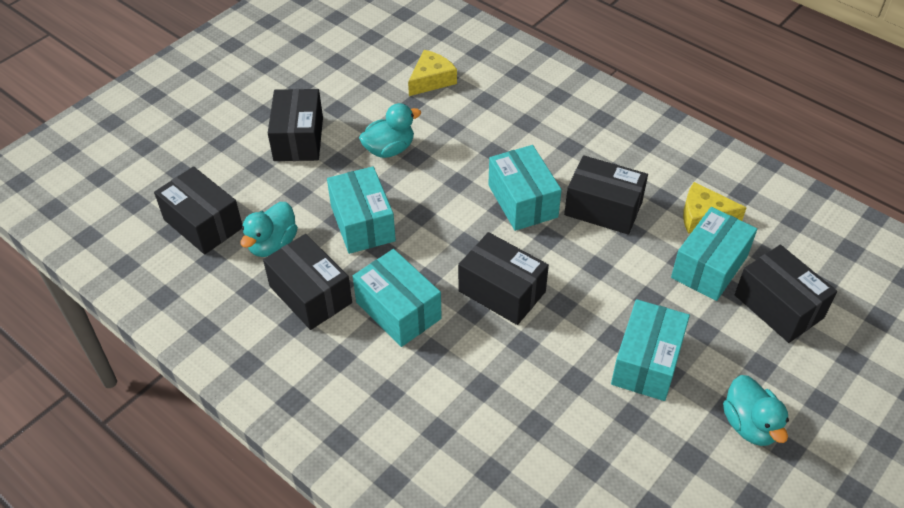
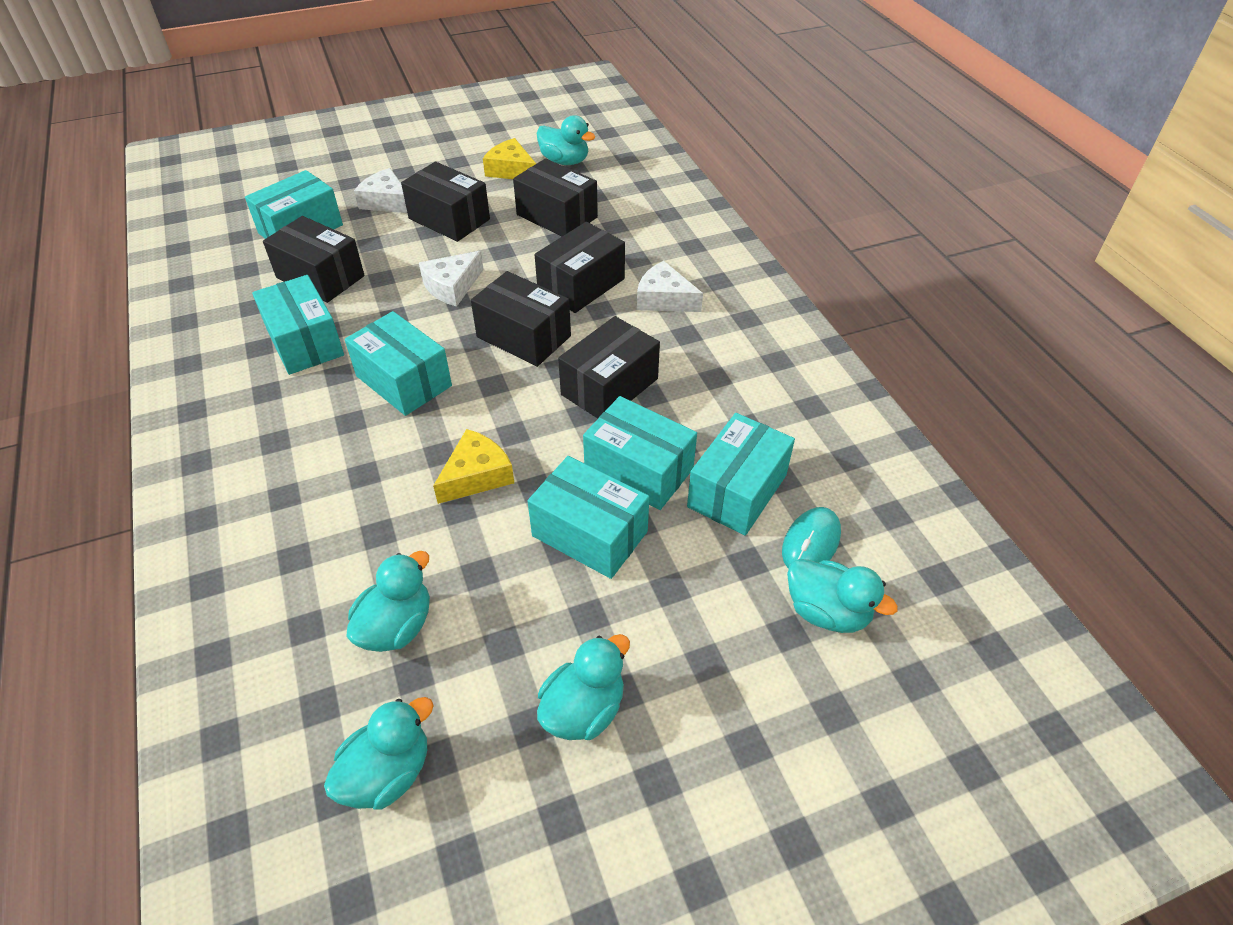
turquoise box: [327,166,396,254] [353,249,442,347] [488,145,562,231] [611,299,690,401] [671,207,757,301] = 5 -> [245,170,343,239] [252,275,344,375] [345,311,452,416] [528,456,649,579] [583,396,697,510] [687,413,795,536] = 6
turquoise duck: [240,202,298,257] [359,103,421,158] [723,375,789,446] = 3 -> [324,697,434,809] [346,551,430,652] [537,115,596,165] [537,634,630,740] [787,559,898,633] = 5
turquoise mouse: none = 0 -> [782,507,841,569] = 1
white cheese: none = 0 -> [354,168,407,213] [419,251,484,307] [637,261,703,312] = 3

